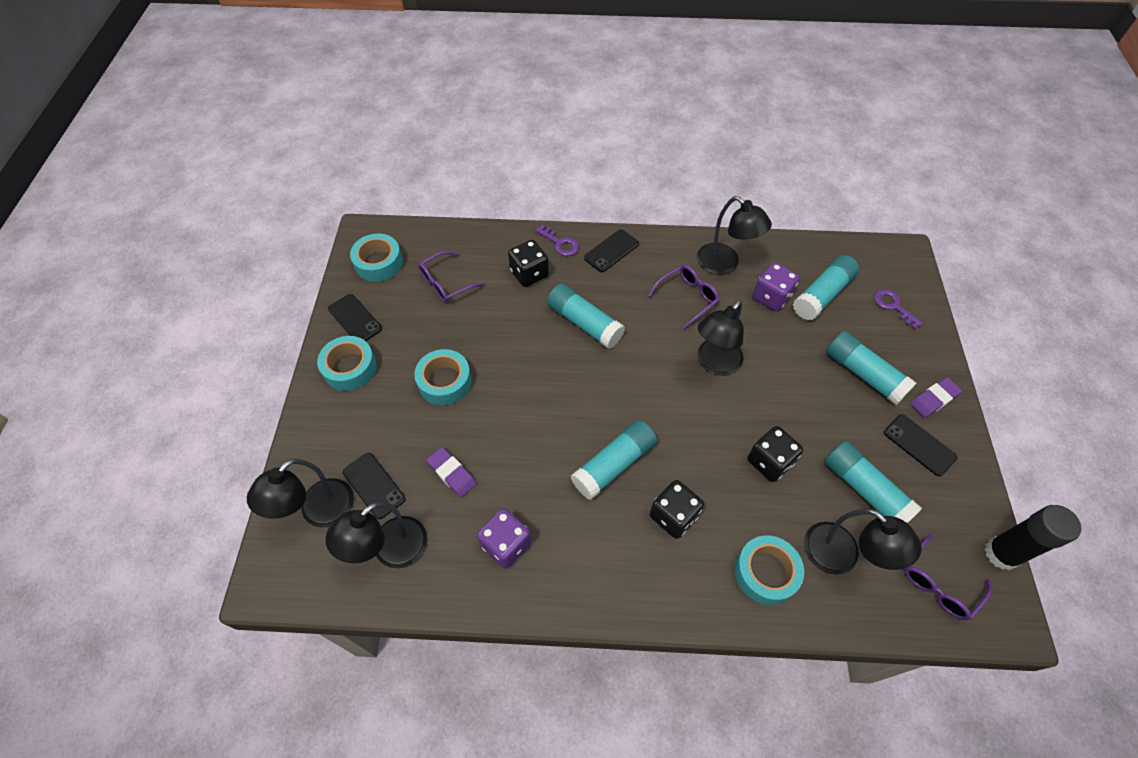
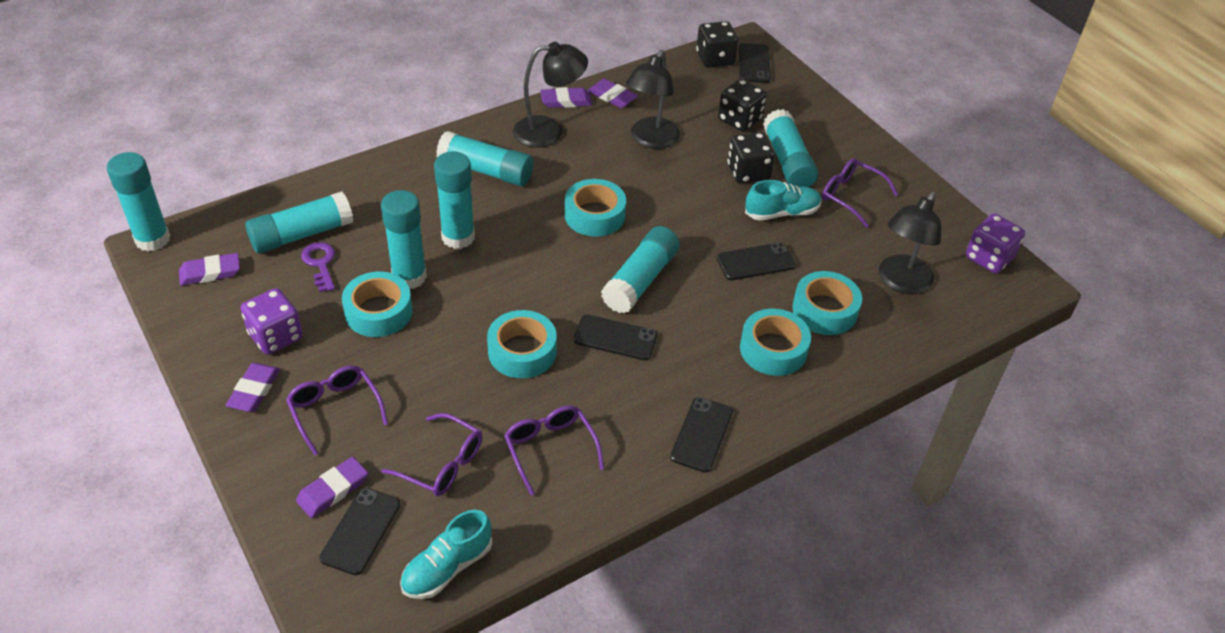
black glue stick: [984,505,1081,570] = 1 -> none = 0
black lamp: [247,459,354,527] [325,502,427,568] [697,196,772,275] [697,300,744,376] [804,509,922,575] = 5 -> [513,42,588,148] [626,50,680,149] [879,192,941,294] = 3
black phone: [328,294,382,341] [343,453,406,519] [584,229,639,272] [884,414,957,477] = 4 -> [320,488,400,575] [573,314,658,361] [670,397,733,473] [717,242,796,280] [738,43,771,83] = 5
purple eraser: [426,447,477,497] [910,377,962,418] = 2 -> [179,253,240,286] [226,363,280,412] [296,457,368,518] [540,87,592,108] [588,79,638,108] = 5
purple glasses: [418,251,485,303] [648,265,719,329] [904,534,992,621] = 3 -> [286,365,388,455] [382,413,482,496] [504,405,604,496] [822,158,898,227] = 4
purple key: [536,225,579,256] [874,289,923,329] = 2 -> [301,242,335,292] = 1
turquoise glue stick: [547,284,625,349] [571,420,657,500] [793,255,859,321] [824,441,922,523] [826,331,916,405] = 5 -> [107,152,170,252] [245,192,353,254] [381,190,427,289] [434,151,475,249] [436,131,533,186] [601,226,680,314] [763,109,818,187] = 7
turquoise shoe: none = 0 -> [400,510,493,599] [745,180,821,221] = 2
turquoise tape: [317,336,377,391] [350,233,403,282] [414,349,472,405] [734,535,804,605] = 4 -> [342,271,413,337] [487,310,557,378] [565,179,626,237] [740,309,811,376] [792,271,862,335] = 5

